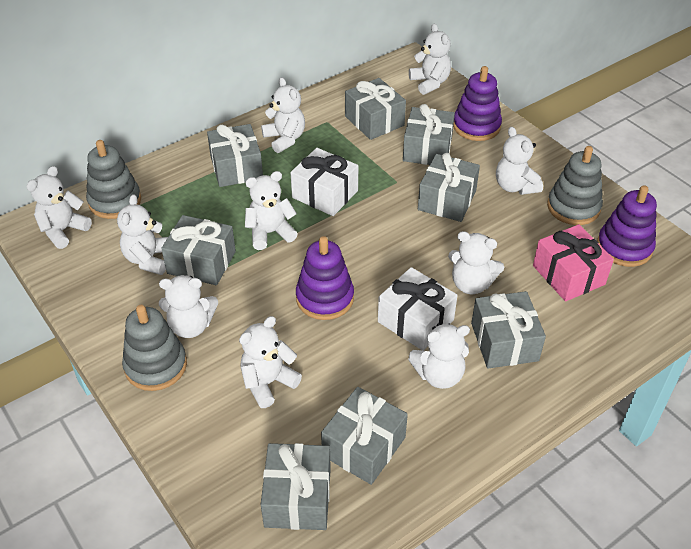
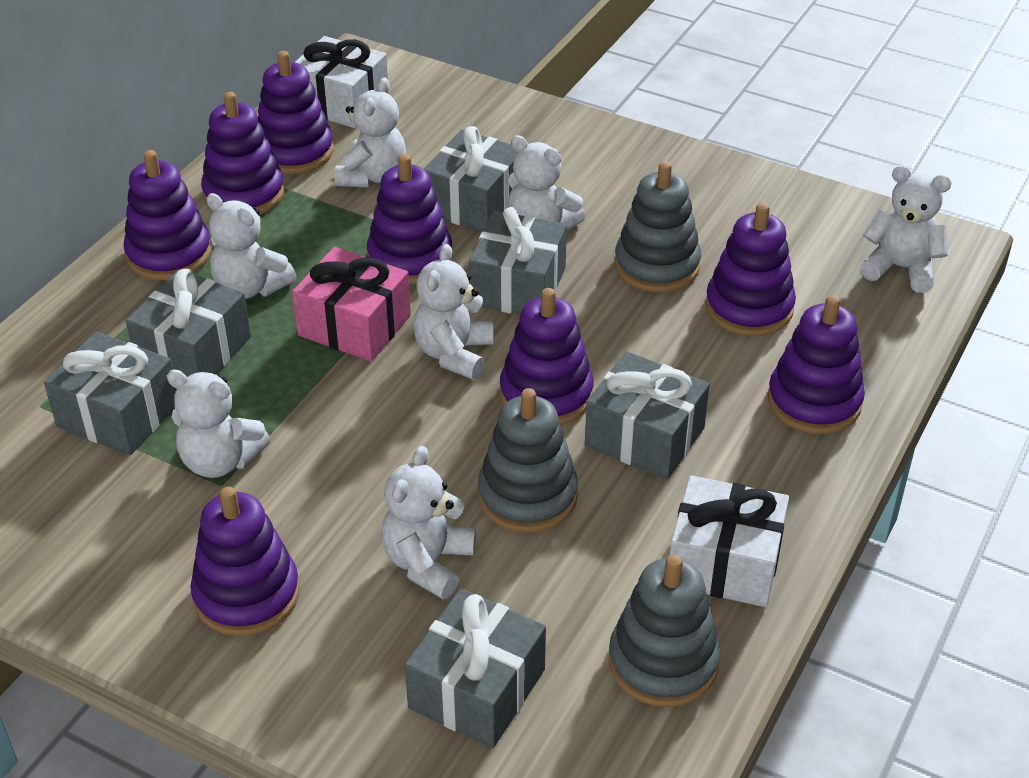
grey gift: [161,215,236,285] [207,124,263,187] [261,443,331,530] [321,387,408,485] [345,78,406,140] [403,104,455,165] [418,153,480,222] [471,291,546,368] = 8 -> [44,332,177,455] [126,269,251,377] [405,589,546,748] [424,126,518,232] [469,207,567,315] [585,352,710,480] = 6
purple stacking toy: [296,236,354,320] [453,66,502,141] [597,185,657,267] = 3 -> [123,150,212,280] [191,487,299,636] [201,92,285,215] [258,51,334,174] [367,154,453,285] [500,288,594,425] [705,203,796,336] [768,295,865,434] = 8
white teddy bear: [26,166,92,249] [117,194,168,275] [159,275,218,338] [239,316,302,408] [245,171,298,250] [261,77,305,153] [408,323,470,389] [409,24,451,95] [448,231,504,294] [496,127,543,195] = 10 -> [167,370,270,478] [207,193,297,299] [335,77,406,187] [382,446,476,600] [413,244,493,380] [508,135,585,230] [860,165,952,293] = 7

